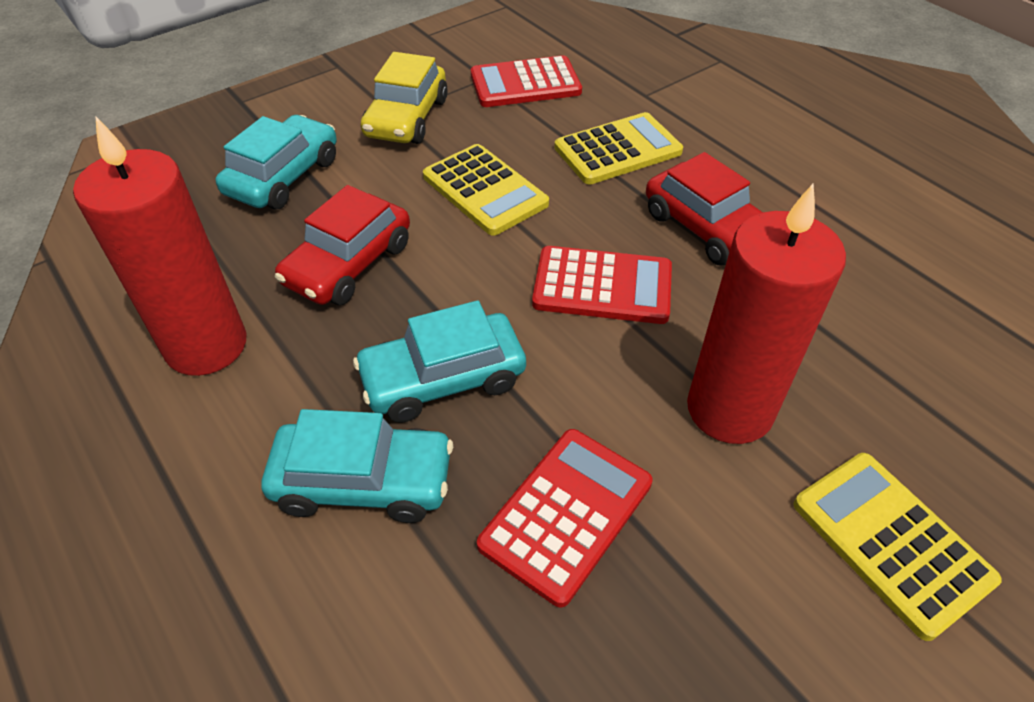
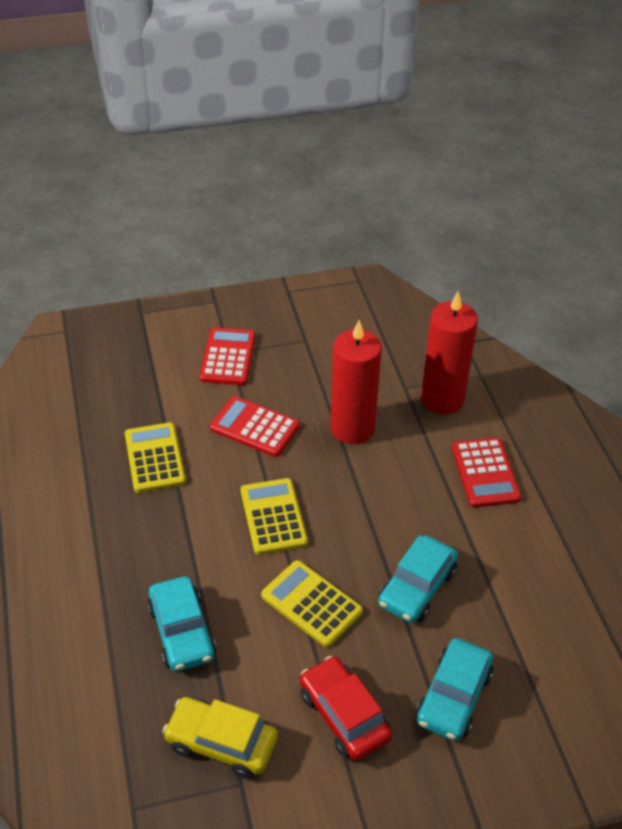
red car: [275,185,410,305] [646,152,762,266] = 2 -> [300,656,392,761] = 1

